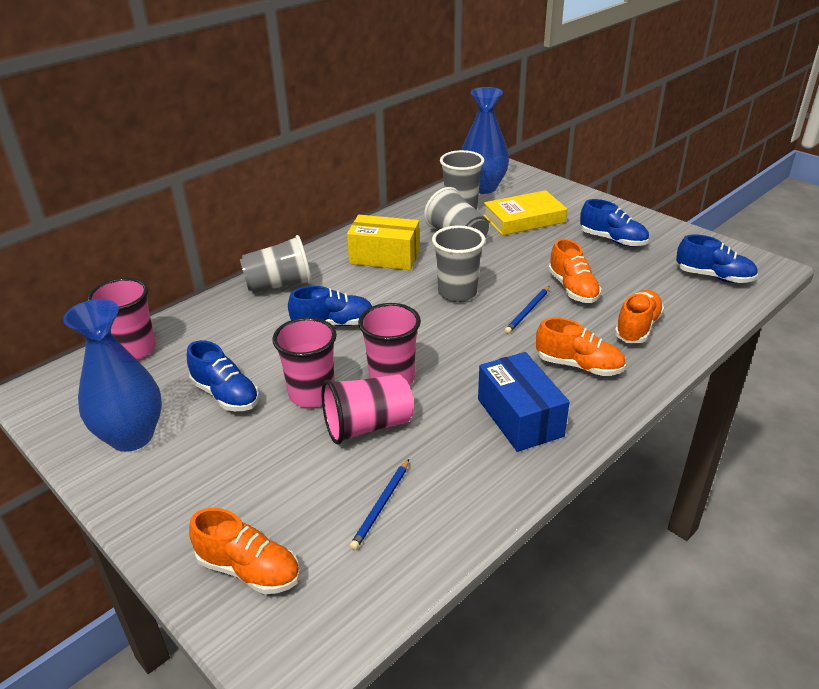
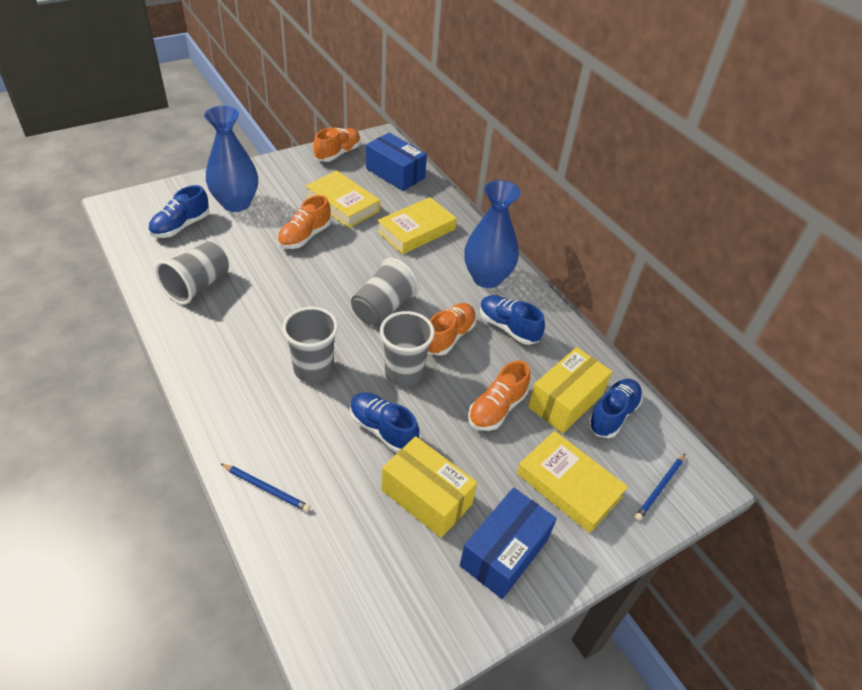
blue box: [478,352,570,452] = 1 -> [366,133,427,191] [460,488,557,599] = 2
pink cup: [87,278,156,360] [272,317,337,408] [322,374,414,445] [358,303,421,385] = 4 -> none = 0
yellow book: [483,190,567,235] = 1 -> [306,170,380,228] [377,197,457,254] [517,431,628,533] = 3
yellow box: [347,215,420,270] = 1 -> [382,436,477,538] [528,347,612,433] = 2

